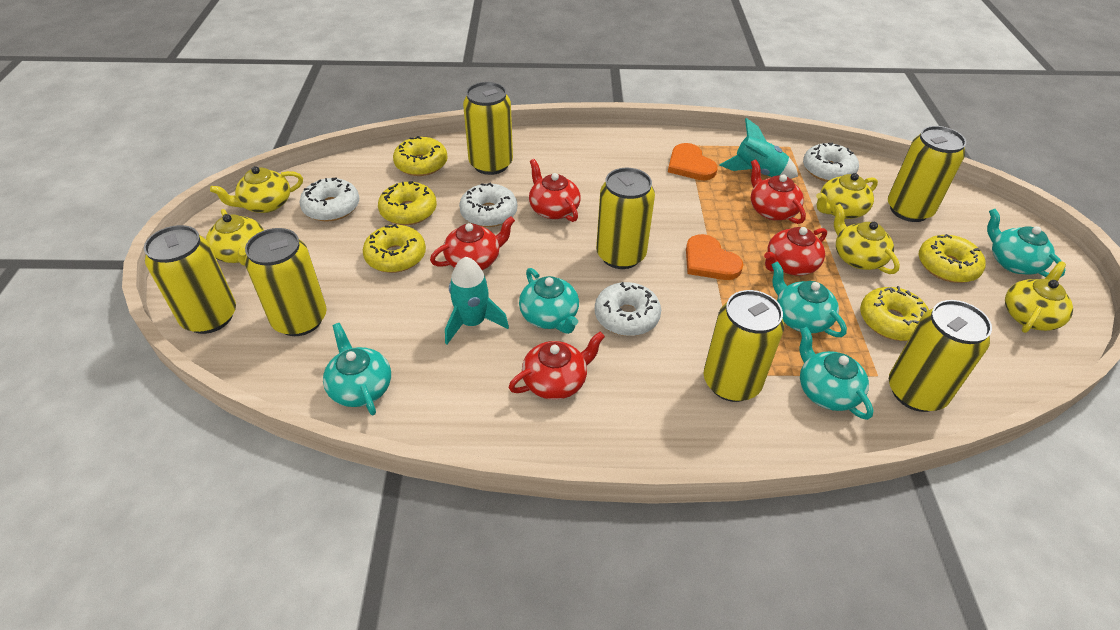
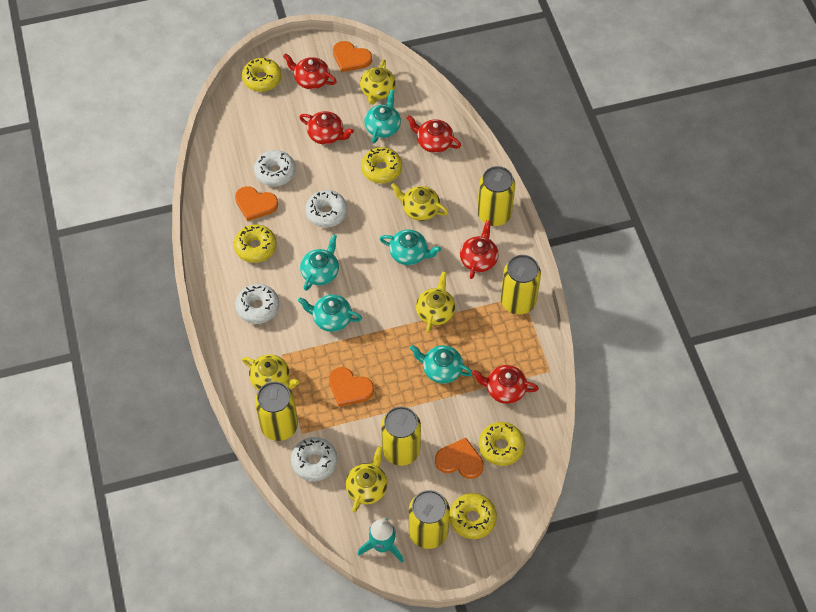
orange heart: [668,143,717,180] [686,234,744,280] = 2 -> [235,186,278,221] [329,367,374,407] [333,41,372,72] [435,438,484,479] = 4
turquoise rocket: [445,257,509,344] [719,118,798,179] = 2 -> [358,518,404,563] = 1
yellow can: [144,225,236,334] [245,228,327,336] [463,82,513,175] [596,168,655,269] [704,290,784,402] [888,126,966,222] [889,300,992,412] = 7 -> [255,382,298,441] [381,406,421,466] [409,490,450,549] [477,166,515,226] [501,255,541,314] = 5

